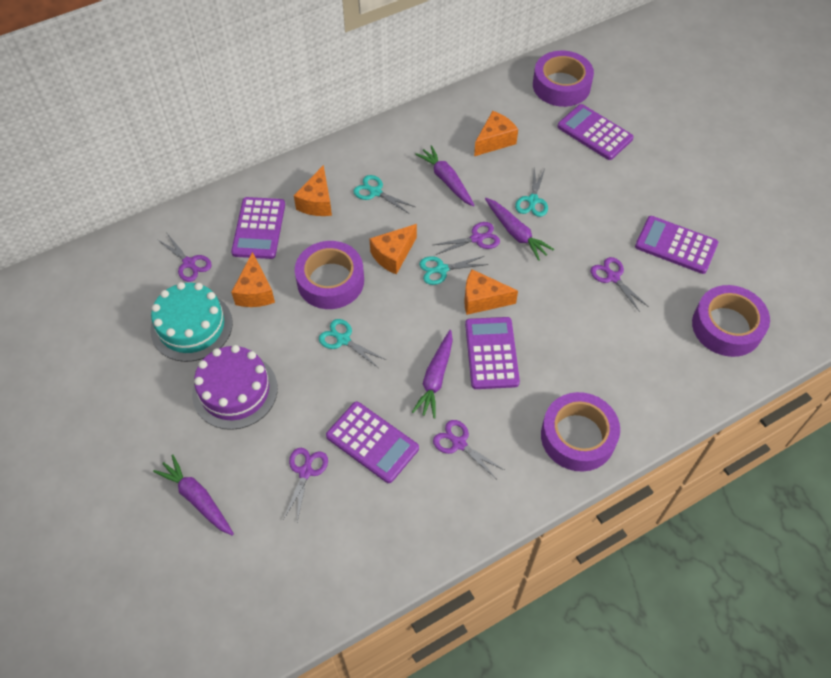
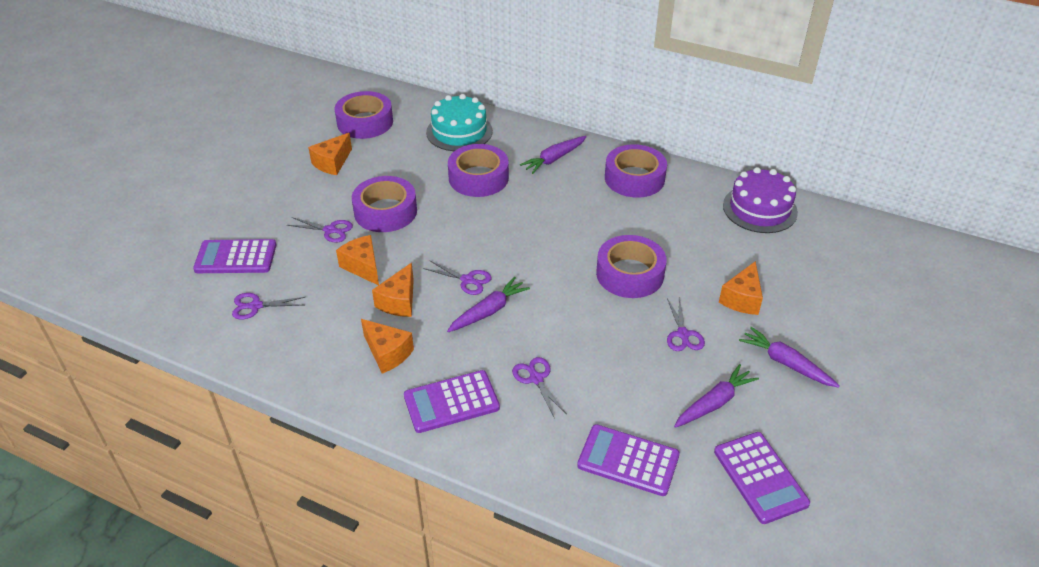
purple calculator: [231,197,285,259] [326,401,419,483] [465,317,520,389] [557,104,634,160] [635,216,718,274] = 5 -> [193,239,276,273] [404,370,500,433] [577,424,680,496] [714,432,810,524] = 4
purple tape: [295,241,364,309] [533,51,594,107] [541,392,620,472] [692,285,770,357] = 4 -> [335,91,393,139] [352,176,417,232] [448,144,509,197] [596,235,667,298] [605,144,667,198] = 5
turquoise scissors: [319,319,386,368] [353,175,415,213] [419,256,489,285] [515,166,548,217] = 4 -> none = 0

